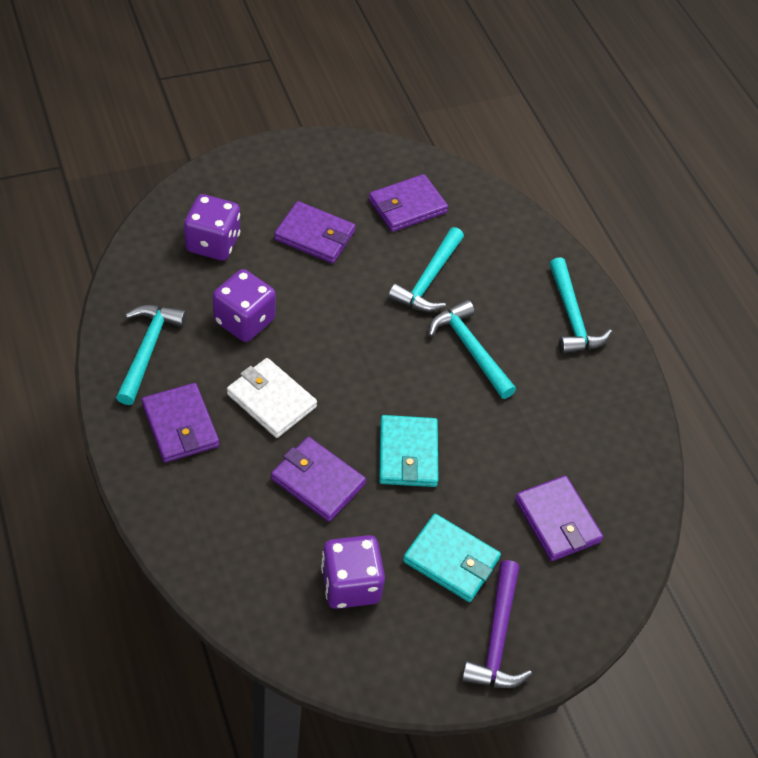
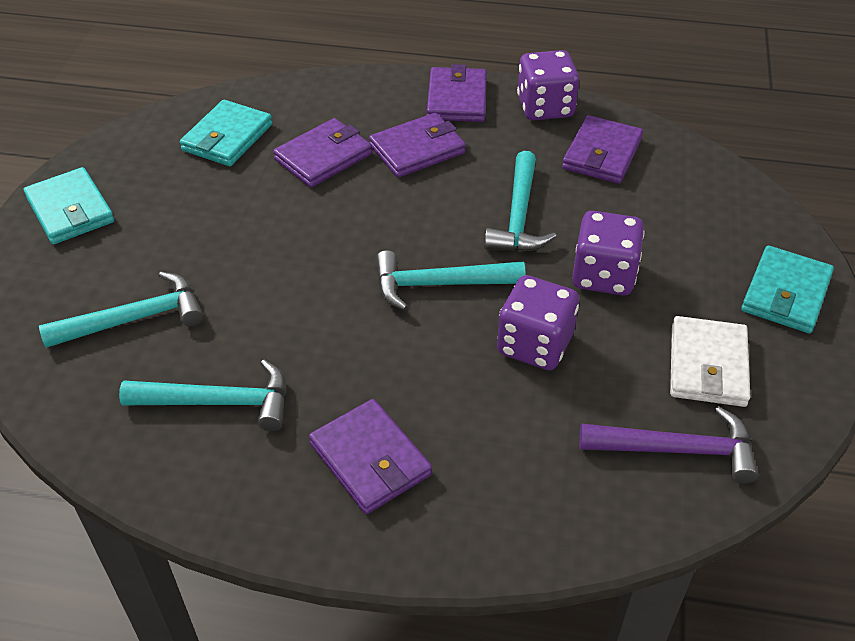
turquoise wallet: [379,415,438,487] [403,514,501,602] = 2 -> [24,167,114,244] [180,100,272,166] [741,245,834,333] = 3

